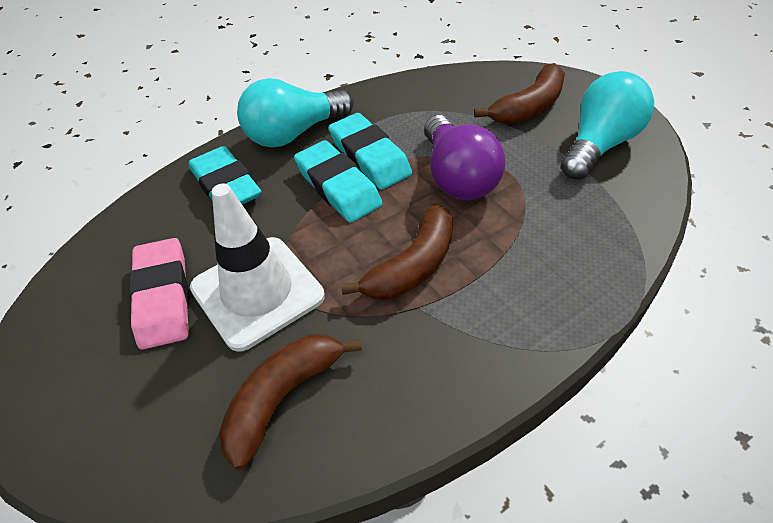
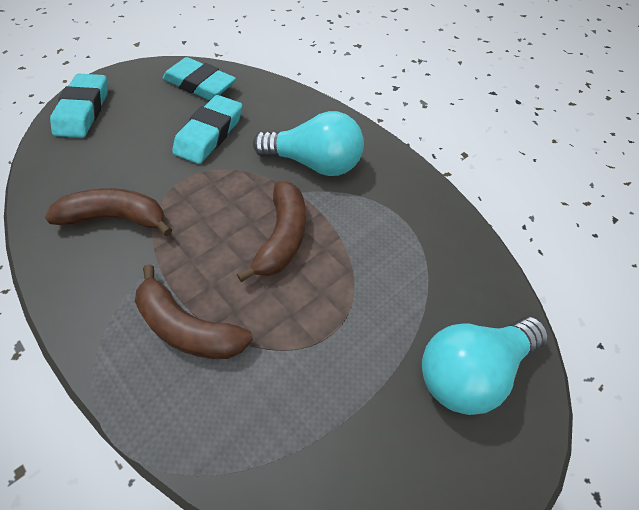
pink eraser: [129,238,189,350] = 1 -> none = 0
purple light bulb: [424,115,506,200] = 1 -> none = 0
white traffic cone: [190,184,325,352] = 1 -> none = 0

